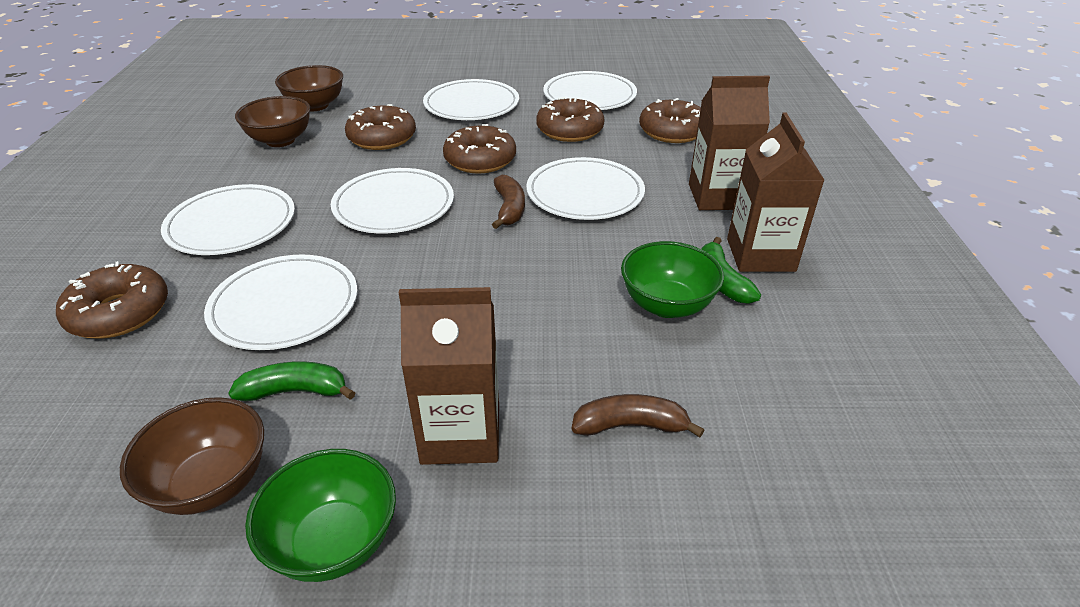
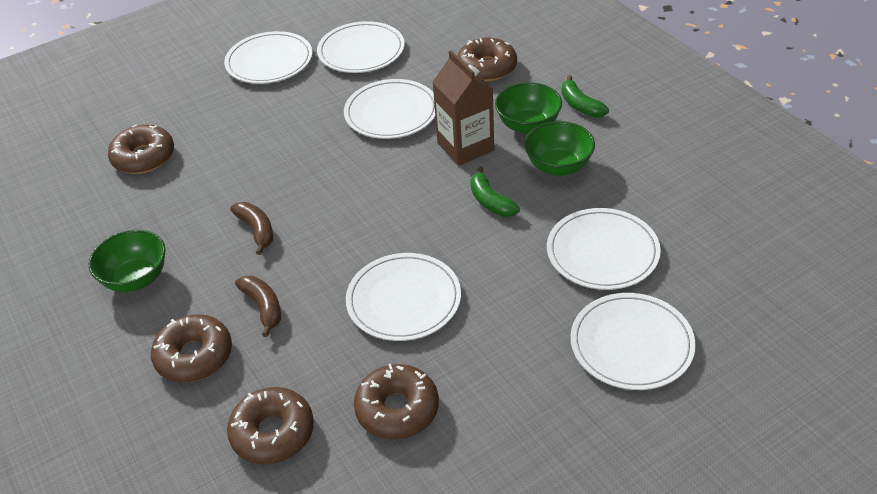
brown bowl: [120,397,264,515] [235,96,310,147] [275,65,343,111] = 3 -> none = 0
brown carton: [399,287,499,465] [689,76,770,210] [727,113,825,272] = 3 -> [433,50,494,166] = 1
green bowl: [245,449,396,582] [621,241,724,318] = 2 -> [88,230,166,292] [495,82,562,134] [524,121,595,176] = 3

